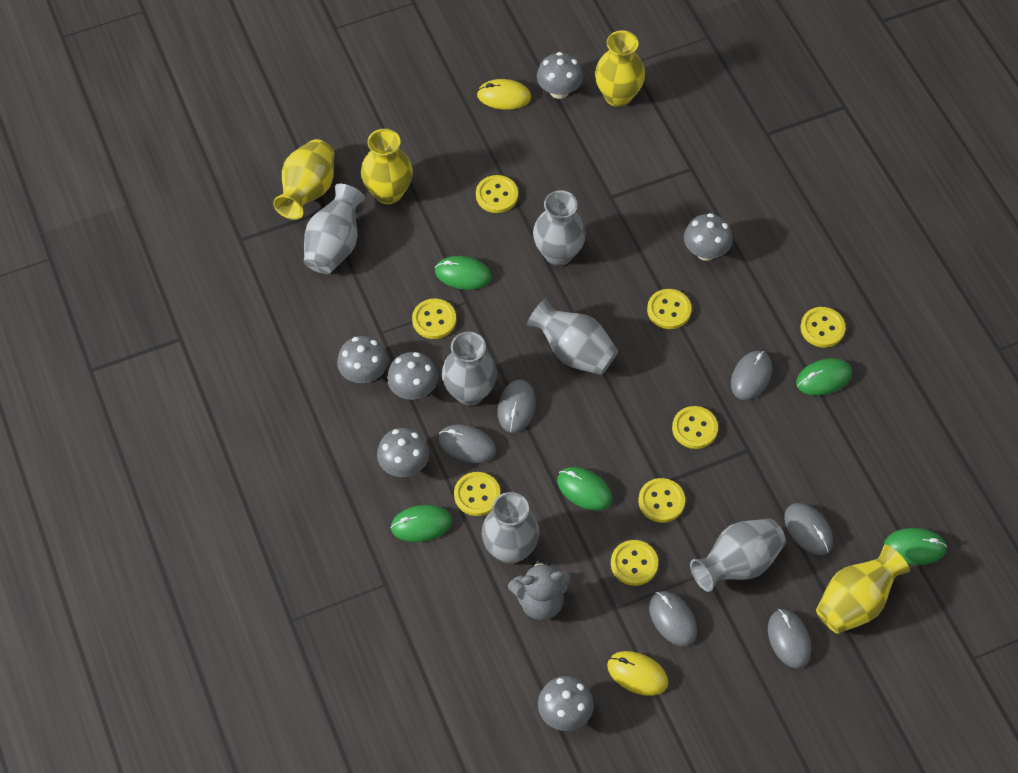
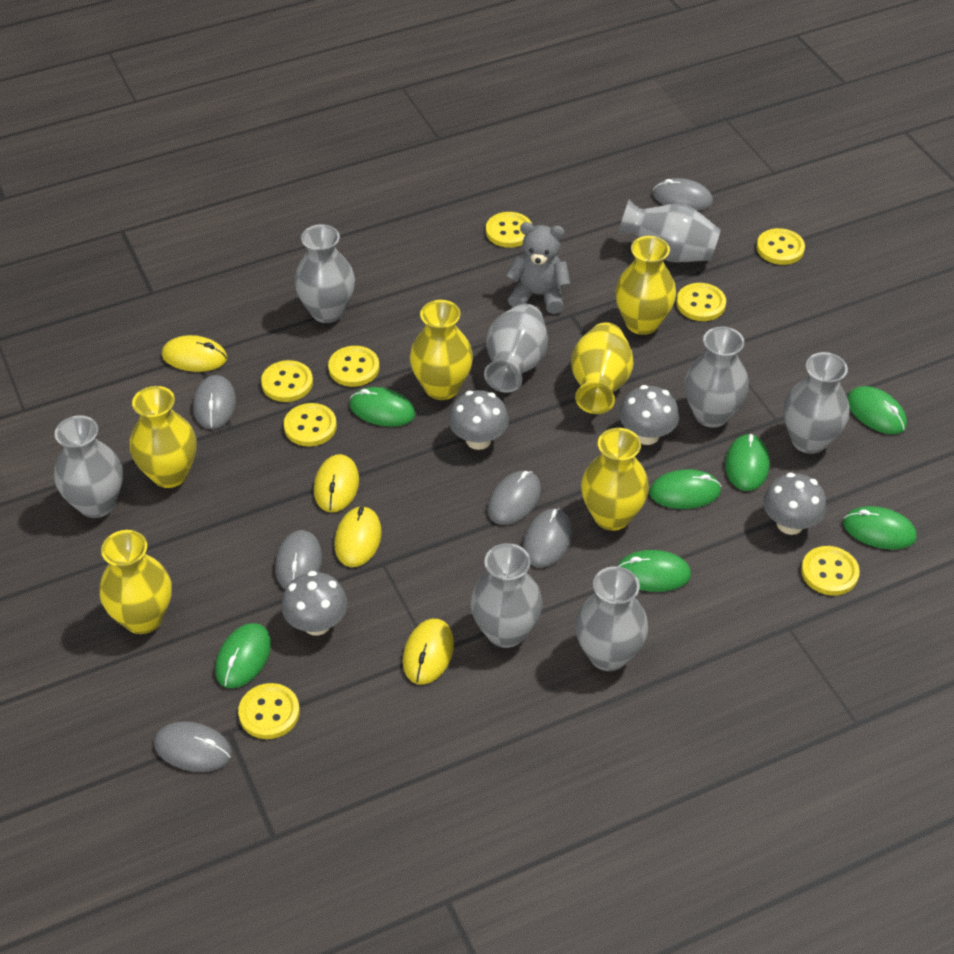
green mouse: [390,505,452,542] [435,256,491,290] [557,467,612,511] [796,358,852,396] [884,528,947,565] = 5 -> [215,623,271,688] [350,387,416,427] [617,550,691,592] [650,469,721,509] [725,434,770,491] [843,506,917,549] [847,386,907,434] = 7
grey mushroom: [337,336,388,383] [377,428,429,477] [387,352,438,400] [537,52,583,99] [538,676,594,731] [684,213,733,261] = 6 -> [282,571,348,635] [449,390,509,450] [619,385,679,445] [763,473,826,535] = 4
grey vase: [304,184,365,274] [442,332,497,406] [482,492,540,564] [527,298,618,375] [533,190,586,266] [690,519,786,592] = 6 -> [54,415,123,518] [294,224,355,323] [470,543,543,648] [484,303,548,392] [575,566,648,671] [618,200,721,262] [684,326,749,428] [783,352,849,454] = 8
yellow mouse: [477,79,531,110] [607,651,668,696] = 2 -> [162,335,227,372] [314,454,359,512] [334,506,382,567] [403,619,454,685] = 4
yellow vase: [273,139,334,220] [361,129,413,204] [595,30,645,107] [816,544,910,634] = 4 -> [99,530,172,634] [130,386,197,488] [410,300,473,400] [571,322,633,414] [581,428,649,531] [615,236,676,335] = 6

